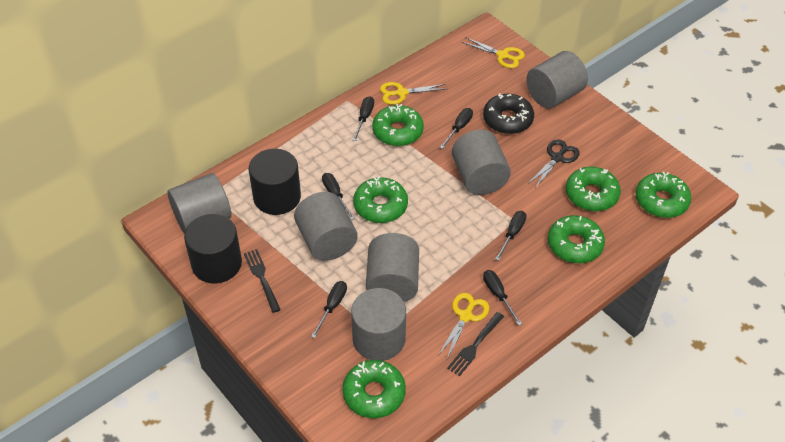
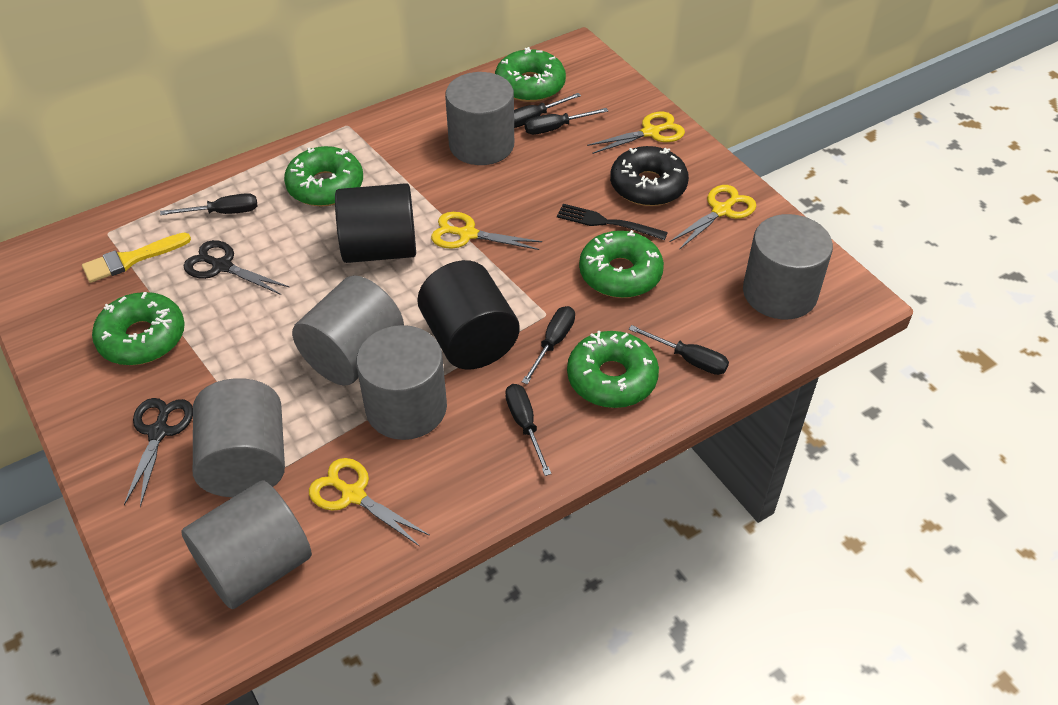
black fork: [244,249,281,313] [447,312,504,376] = 2 -> [557,204,668,240] = 1
black scissors: [528,139,580,188] = 1 -> [124,398,193,507] [184,240,289,295] = 2
green donut: [342,360,406,418] [353,176,408,223] [372,104,424,146] [548,215,605,263] [566,167,621,211] [636,172,691,218] = 6 -> [92,292,185,365] [284,146,363,206] [495,47,566,102] [567,331,659,408] [579,230,664,298] = 5
yellow brush: none = 0 -> [82,233,191,283] = 1
yellow scissors: [380,82,447,105] [439,293,489,359] [462,37,525,68] = 3 -> [309,458,430,546] [431,212,542,250] [587,112,685,154] [669,185,756,250] = 4

